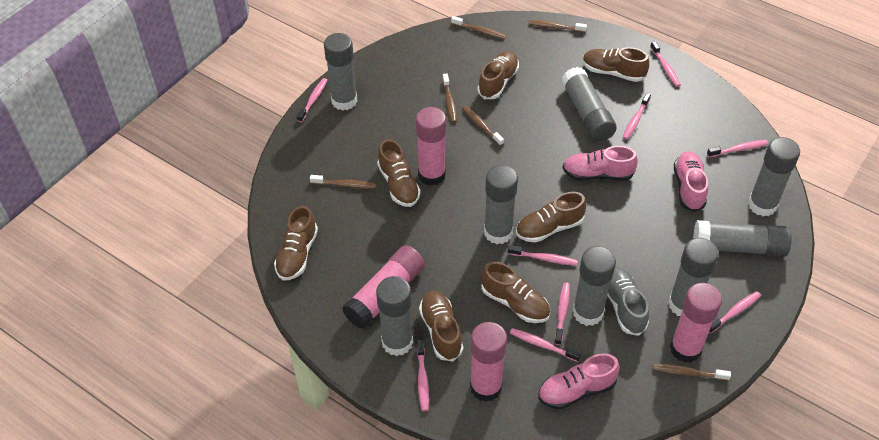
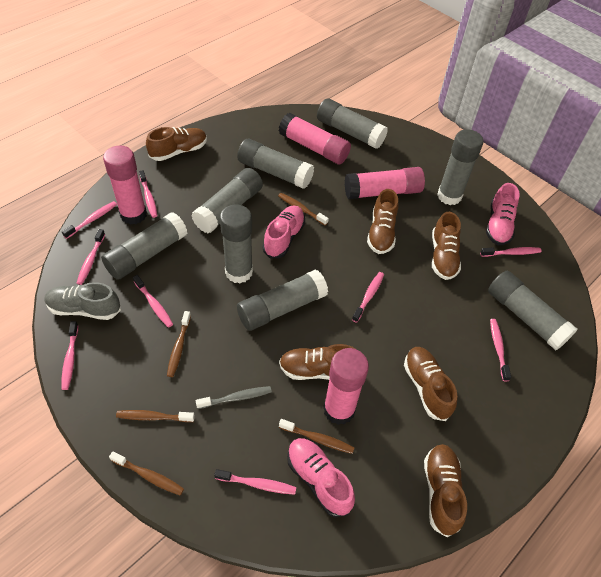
brown shoe: [274,206,318,281] [377,139,421,207] [419,291,463,362] [477,51,519,99] [481,262,550,323] [516,192,587,243] [583,47,649,82] = 7 -> [146,127,207,161] [279,344,355,380] [367,189,399,254] [404,347,457,421] [424,444,467,537] [432,212,461,280] = 6
brown toothbrush: [310,175,376,189] [443,74,457,123] [451,16,506,39] [462,106,504,146] [528,20,587,33] [652,364,731,381] = 6 -> [109,451,184,495] [116,410,195,422] [167,311,191,377] [278,193,329,226] [279,419,355,454] = 5
grey toothbrush: none = 0 -> [196,386,272,409] = 1

